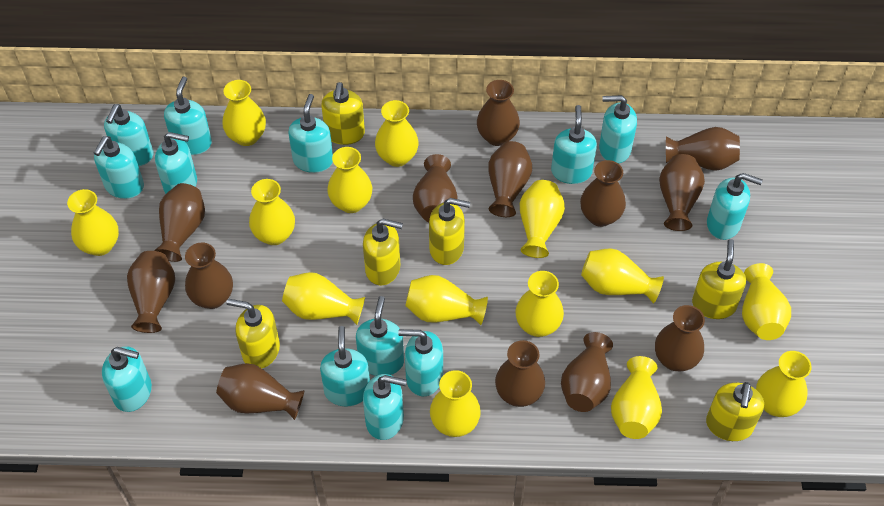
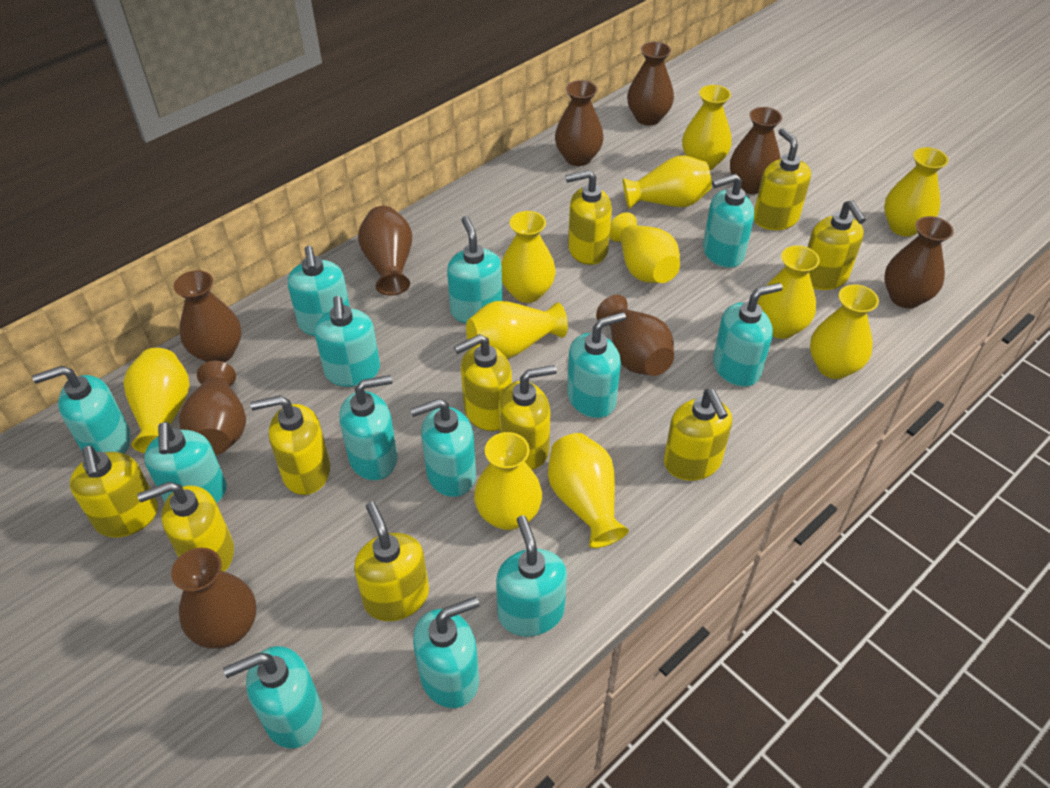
brown vase: [127,251,175,333] [154,183,205,262] [185,243,233,309] [216,363,304,420] [413,154,458,222] [477,80,520,146] [488,141,532,217] [495,340,545,407] [561,332,613,412] [580,160,626,227] [655,305,705,372] [659,154,705,231] [666,127,740,171] = 13 -> [171,548,256,649] [174,270,242,362] [179,361,246,455] [358,206,412,296] [555,80,604,166] [596,295,674,376] [627,42,674,125] [730,107,782,194] [884,216,954,308] = 9
yellow soap dispenser: [227,299,280,368] [321,82,365,145] [363,219,403,285] [429,198,470,265] [692,239,746,319] [706,382,764,441] = 6 -> [70,445,158,538] [137,482,234,572] [250,396,330,495] [354,502,429,621] [454,334,512,431] [499,365,557,470] [565,170,612,265] [664,389,732,481] [754,128,811,230] [808,200,866,290] = 10
yellow vase: [67,189,119,256] [222,80,266,146] [249,179,295,245] [282,272,365,325] [327,147,372,213] [375,100,419,167] [405,275,488,325] [430,370,481,437] [515,271,564,337] [520,180,565,258] [581,248,664,304] [611,356,662,439] [742,263,791,340] [756,351,812,417] = 14 -> [123,348,190,453] [466,301,568,359] [474,432,542,530] [501,211,556,303] [548,433,629,548] [610,212,680,283] [623,155,712,209] [682,85,732,170] [757,245,820,339] [810,284,879,379] [884,147,949,237] = 11

